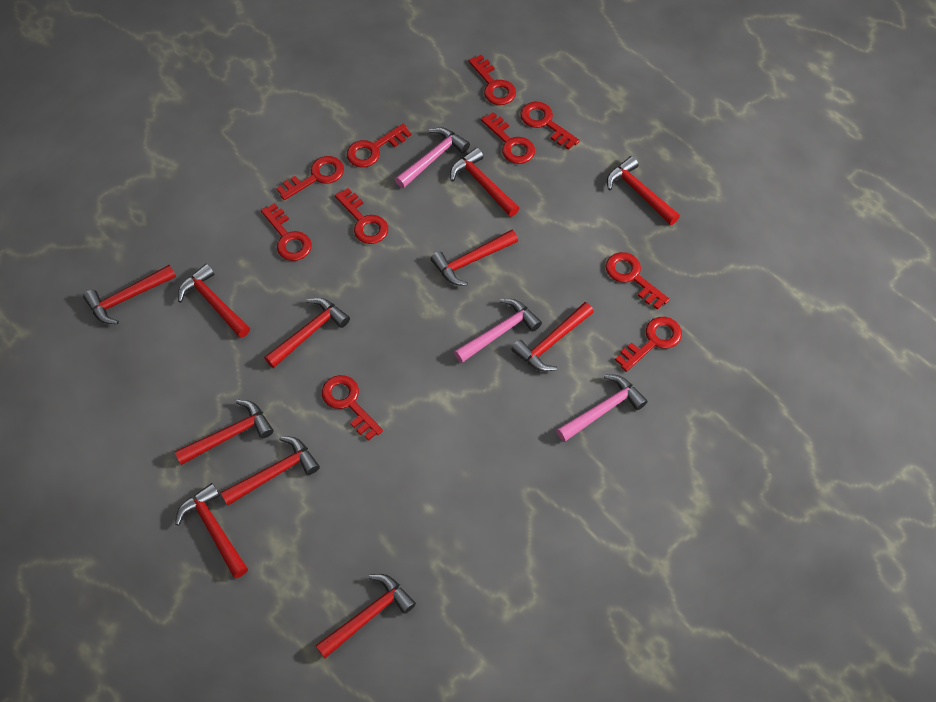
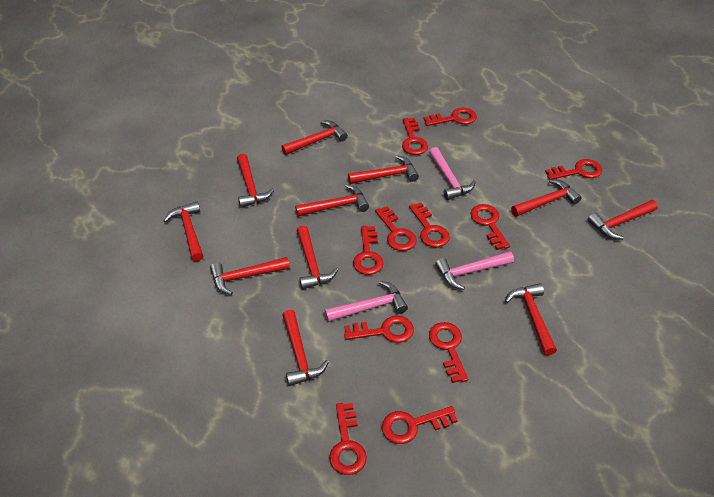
red key: [261,203,312,261] [276,156,344,200] [322,375,383,441] [335,188,388,244] [347,124,412,167] [468,55,516,105] [481,112,535,164] [520,102,580,150] [606,252,670,310] [615,317,682,372] = 10 -> [329,403,367,475] [344,315,414,343] [353,226,383,275] [375,206,417,251] [382,406,458,444] [402,118,428,155] [409,202,450,248] [424,107,477,126] [429,322,468,383] [470,204,510,250] [545,159,602,180] = 11

